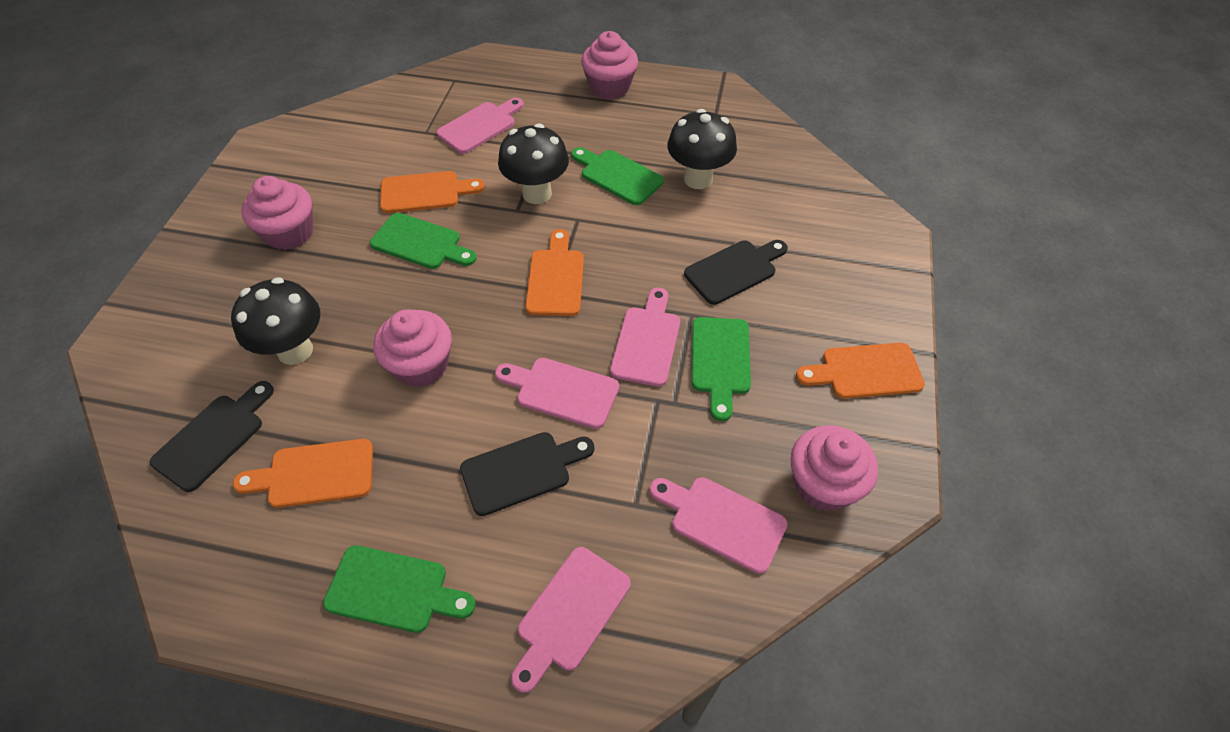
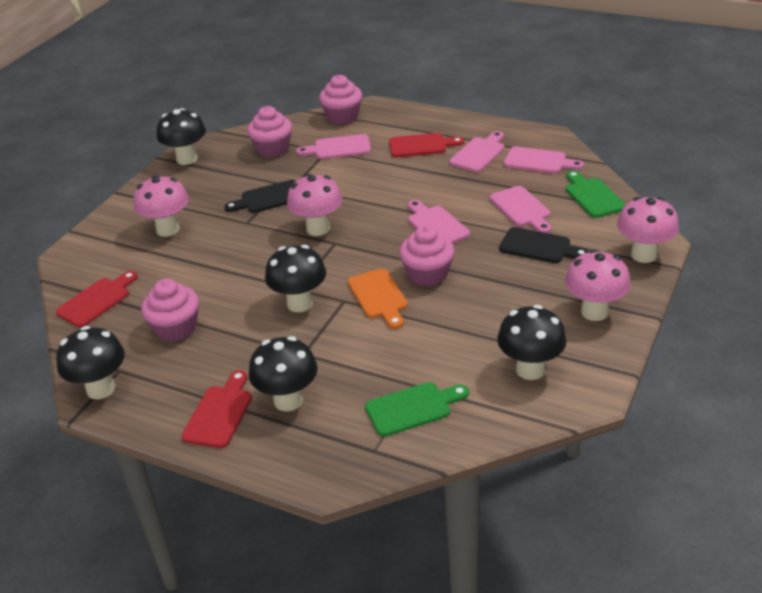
black cutting board: [150,381,274,492] [460,432,595,516] [684,240,788,305] = 3 -> [224,180,296,213] [499,227,589,263] = 2
black mushroom: [231,277,320,365] [498,123,569,204] [667,109,737,189] = 3 -> [56,326,125,400] [157,108,206,165] [249,336,318,411] [265,245,326,312] [497,305,567,380] = 5
green cutting board: [323,545,476,633] [370,213,477,269] [571,147,664,205] [692,317,751,421] = 4 -> [365,382,469,437] [566,171,626,218] = 2
orange cutting board: [233,439,373,508] [380,171,485,213] [525,229,584,316] [796,343,925,399] = 4 -> [348,269,408,329] = 1
pink mushroom: none = 0 -> [134,175,189,237] [287,174,342,236] [565,249,631,321] [617,197,679,263] = 4
red cutting board: none = 0 -> [56,271,138,327] [182,370,252,448] [389,133,464,157] = 3

